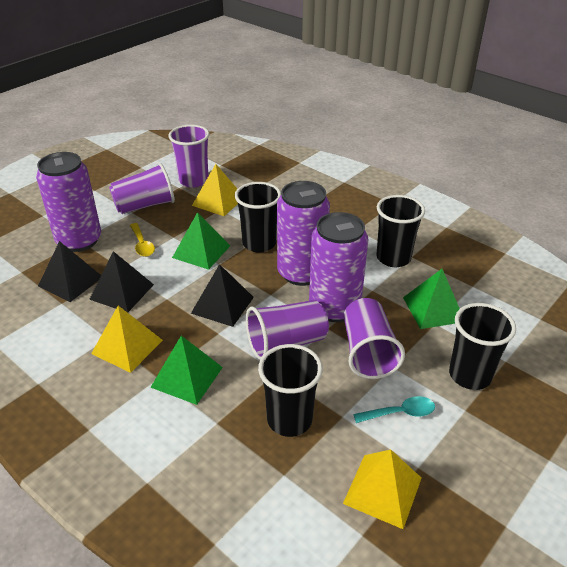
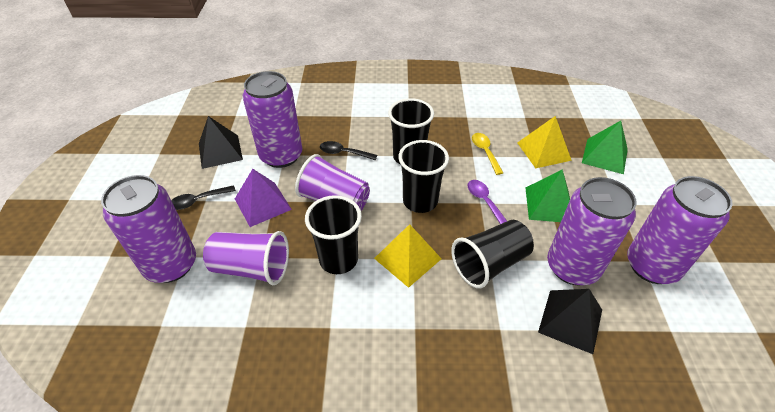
black pyramid: [38,241,101,302] [89,251,154,313] [191,264,254,327] = 3 -> [199,116,243,169] [538,289,602,354] = 2
black spoon: none = 0 -> [171,185,236,210] [320,141,377,160] = 2
green pyramid: [150,336,223,405] [172,212,230,270] [403,269,460,329] = 3 -> [525,169,570,222] [582,121,628,174] = 2
purple can: [36,152,101,252] [277,181,330,286] [309,212,368,322] = 3 -> [101,175,196,283] [243,71,302,168] [547,177,636,285] [627,176,732,284] = 4
purple cup: [109,163,175,214] [169,125,210,188] [246,300,329,360] [344,298,405,379] = 4 -> [203,231,289,285] [295,154,370,211] = 2
purple pyramid: none = 0 -> [235,169,292,227] = 1
purple spoon: none = 0 -> [468,180,507,224] = 1
turquoise spoon: [353,396,435,423] = 1 -> none = 0
yellow pyramid: [91,306,163,373] [192,164,238,216] [343,449,421,529] = 3 -> [374,224,442,288] [517,116,572,168] = 2

